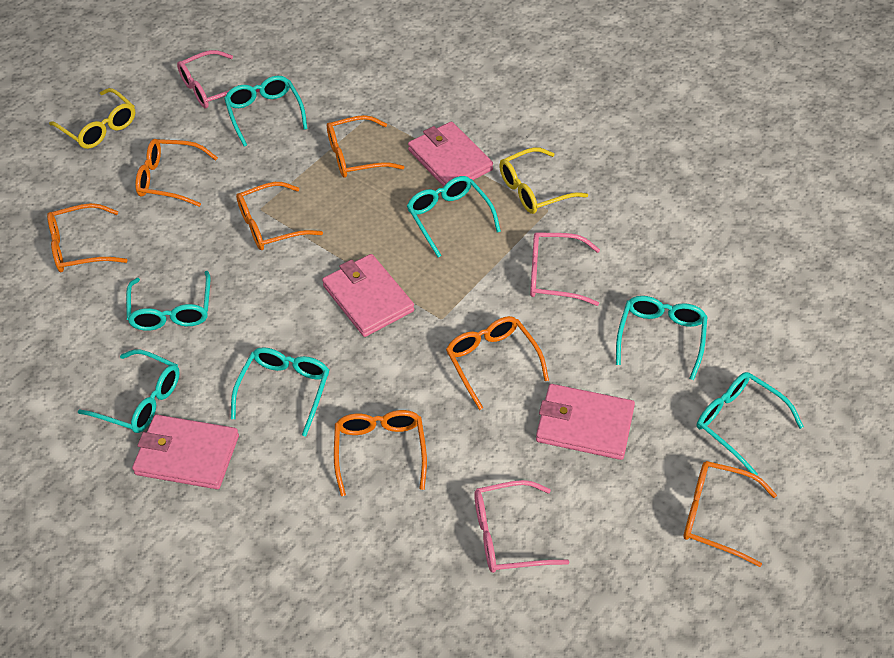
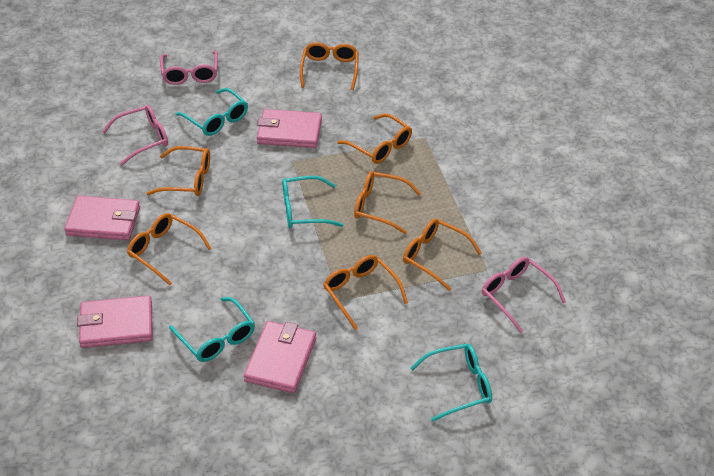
turquoise glasses: [78,349,180,433] [126,271,210,331] [224,76,307,147] [231,347,329,437] [407,176,501,258] [616,296,708,380] [697,372,804,475] = 7 -> [169,297,255,362] [176,88,248,136] [282,176,343,228] [411,344,492,422] = 4
yellow glasses: [49,88,135,149] [499,147,588,214] = 2 -> none = 0

